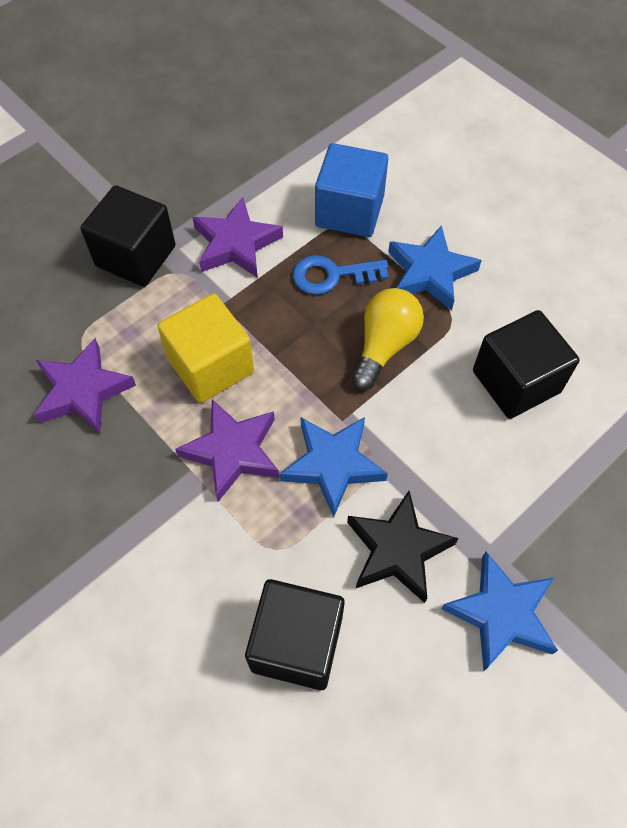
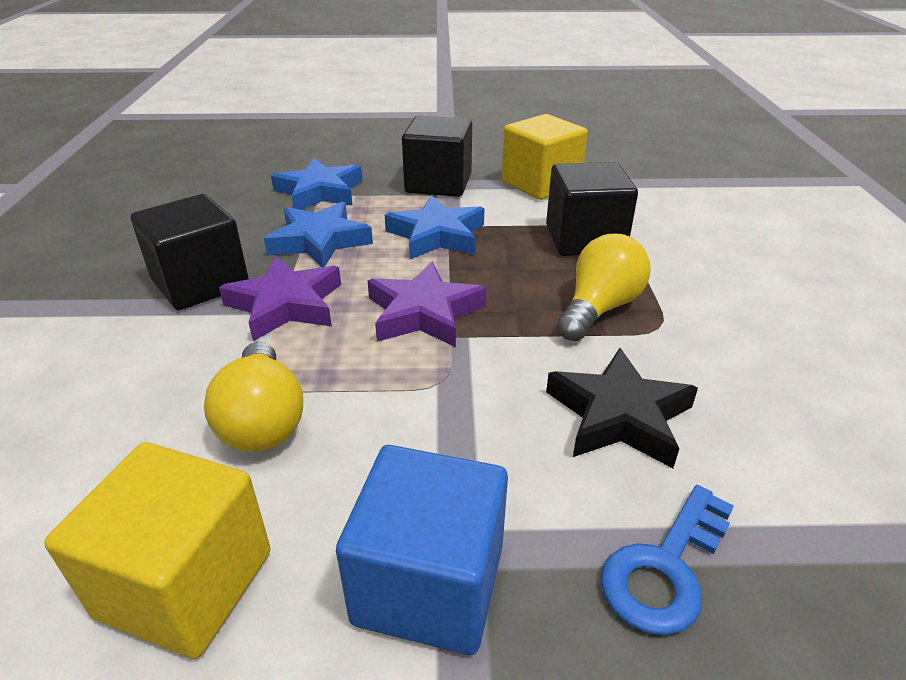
purple star: [34,338,136,434] [175,399,279,502] [192,197,283,278] = 3 -> [219,256,341,341] [367,262,487,347] = 2
yellow cube: [157,293,254,403] = 1 -> [44,442,271,659] [502,114,588,200] = 2
yellow light bulb: [352,288,424,390] = 1 -> [204,342,303,452] [557,234,651,341] = 2

